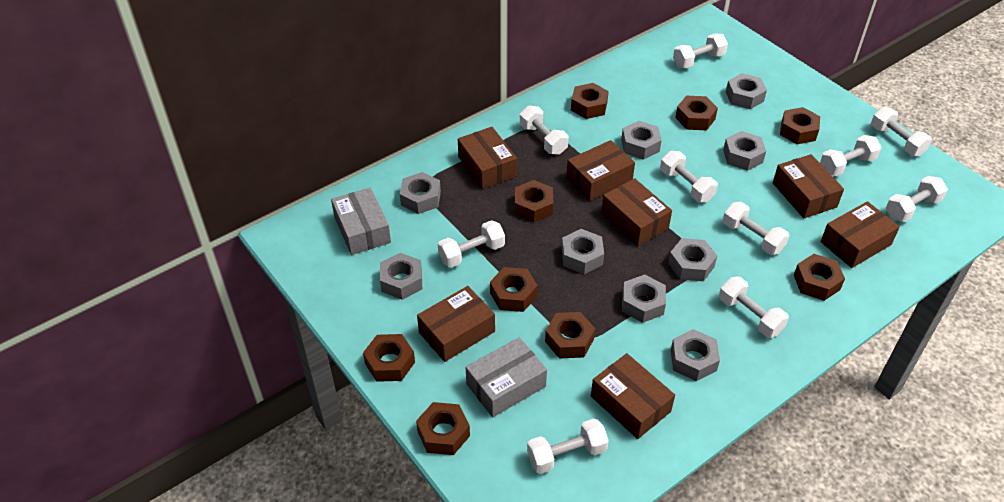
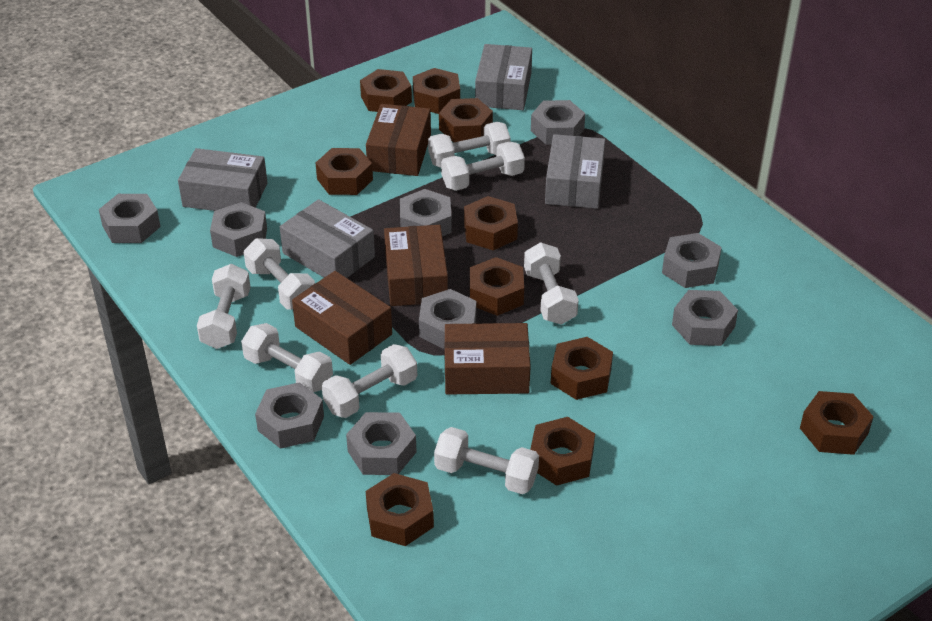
brown box: [417,286,495,362] [458,127,517,189] [566,140,635,201] [591,353,675,439] [601,178,672,246] [773,154,844,218] [821,201,900,268] = 7 -> [292,271,392,365] [366,104,431,176] [384,225,448,306] [444,323,531,394] = 4
brown nut: [363,334,415,382] [416,402,470,455] [490,267,538,312] [515,180,553,222] [545,312,595,359] [571,83,609,119] [675,96,718,130] [780,107,820,144] [794,254,845,301] = 9 -> [316,148,373,195] [360,69,412,112] [366,473,434,546] [413,68,460,114] [439,98,493,143] [464,196,518,250] [470,257,524,316] [530,417,595,486] [551,337,613,400] [800,391,874,455] = 10
grey box: [331,187,391,255] [466,337,547,417] = 2 -> [178,148,268,211] [280,199,375,278] [475,44,532,110] [545,134,605,209] = 4
white dumbbell: [438,220,505,268] [520,105,569,155] [527,419,609,474] [660,151,718,202] [673,33,728,68] [719,277,789,338] [723,202,789,255] [820,135,882,176] [871,107,932,156] [886,176,948,222] = 10 -> [197,264,251,349] [241,323,333,392] [244,238,315,310] [322,344,417,418] [428,122,511,168] [434,427,539,494] [441,141,525,191] [524,242,579,325] = 8

